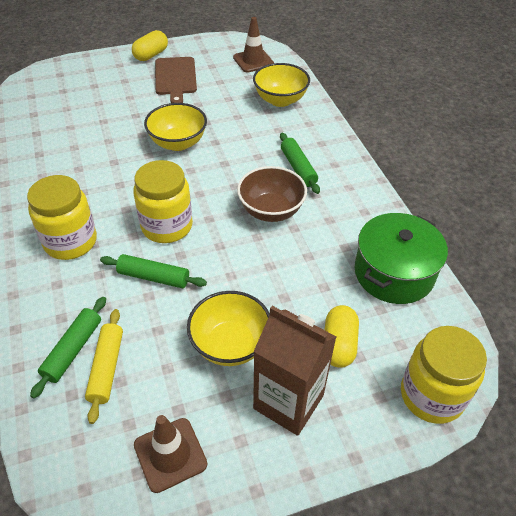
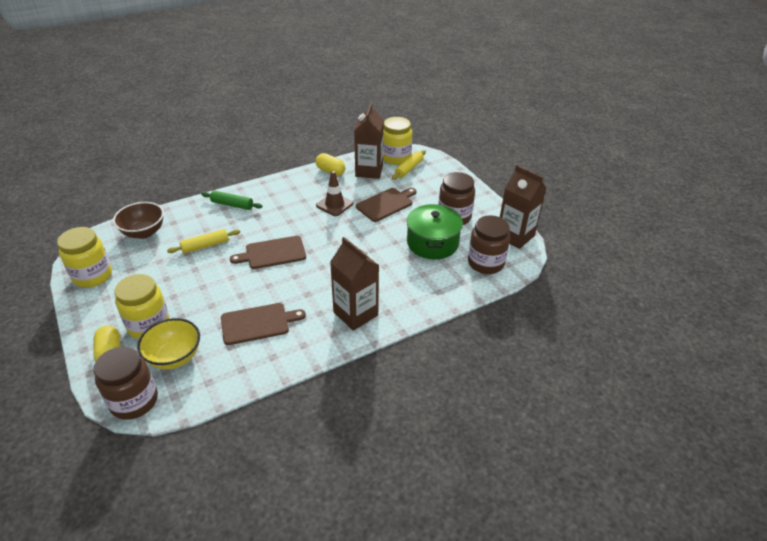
brown carton: [253,306,336,436] = 1 -> [330,237,379,331] [354,103,384,179] [500,165,546,249] = 3
brown cutting board: [155,57,197,103] = 1 -> [221,303,306,345] [230,236,306,269] [356,188,417,222] = 3
brown jar: none = 0 -> [93,347,158,420] [438,172,475,225] [468,215,510,274] = 3
brown traffic cone: [134,415,207,493] [233,17,274,73] = 2 -> [316,171,353,216] = 1
green rolling pin: [30,297,106,399] [100,254,207,288] [280,133,320,194] = 3 -> [201,190,262,210] = 1
yellow bowl: [144,103,207,151] [187,291,270,366] [253,63,310,107] = 3 -> [137,318,200,369] = 1
yellow rolling pin: [85,309,123,424] = 1 -> [167,229,240,254] [392,150,426,180] = 2

